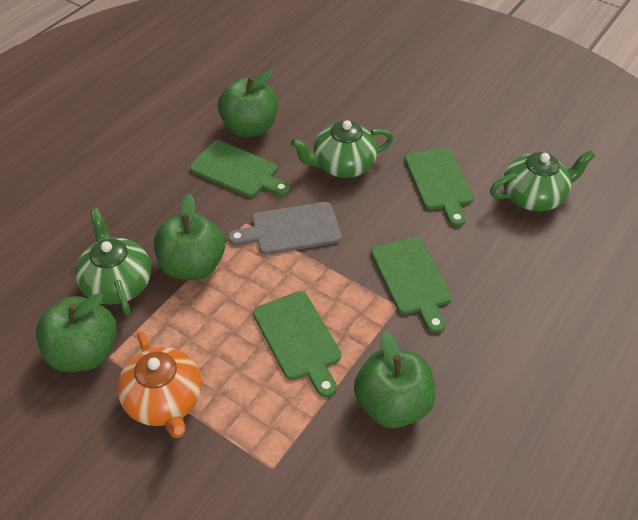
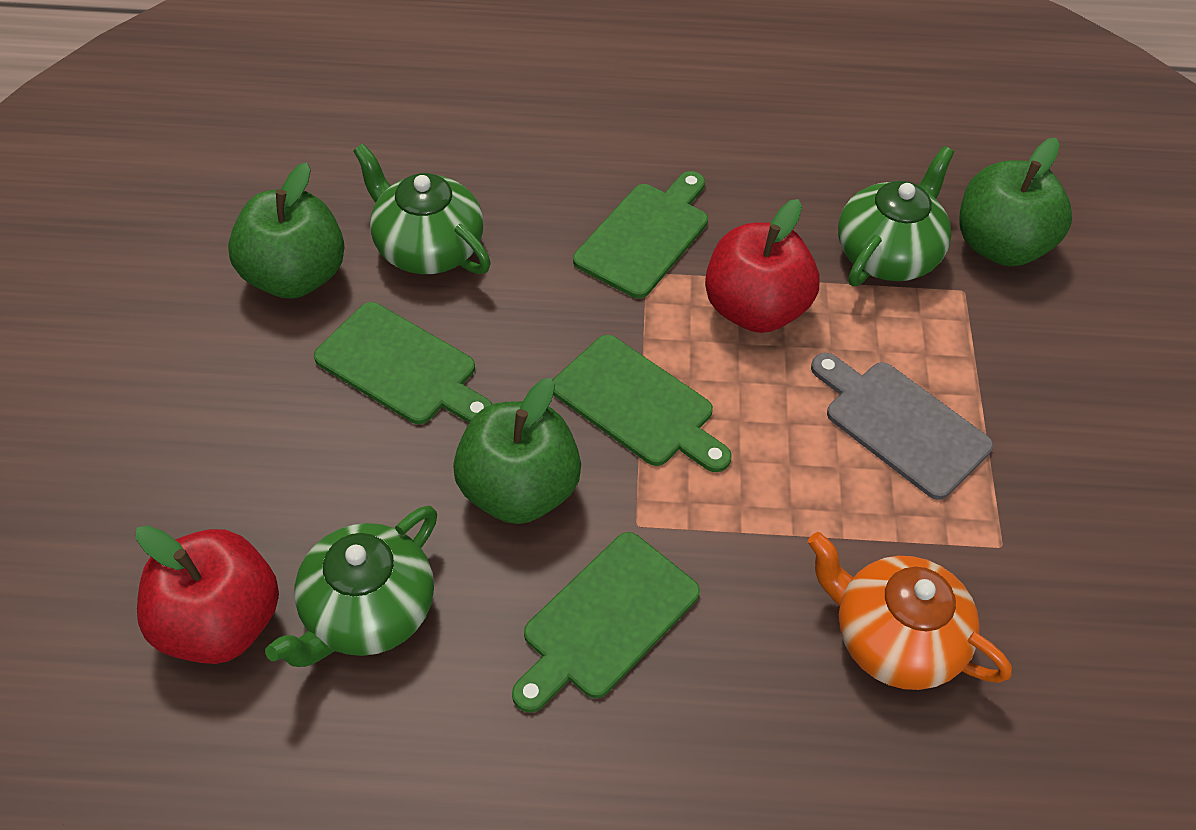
green apple: [36,293,117,372] [154,194,225,280] [218,70,278,137] [354,331,435,428] = 4 -> [228,163,345,299] [453,378,581,524] [959,138,1072,266] = 3
red apple: none = 0 -> [135,525,279,664] [705,199,820,333] = 2

